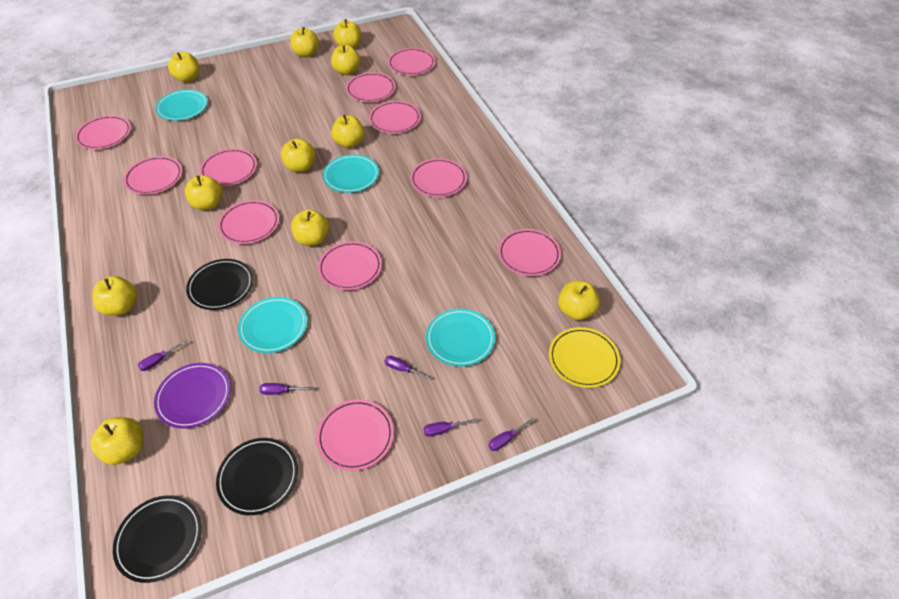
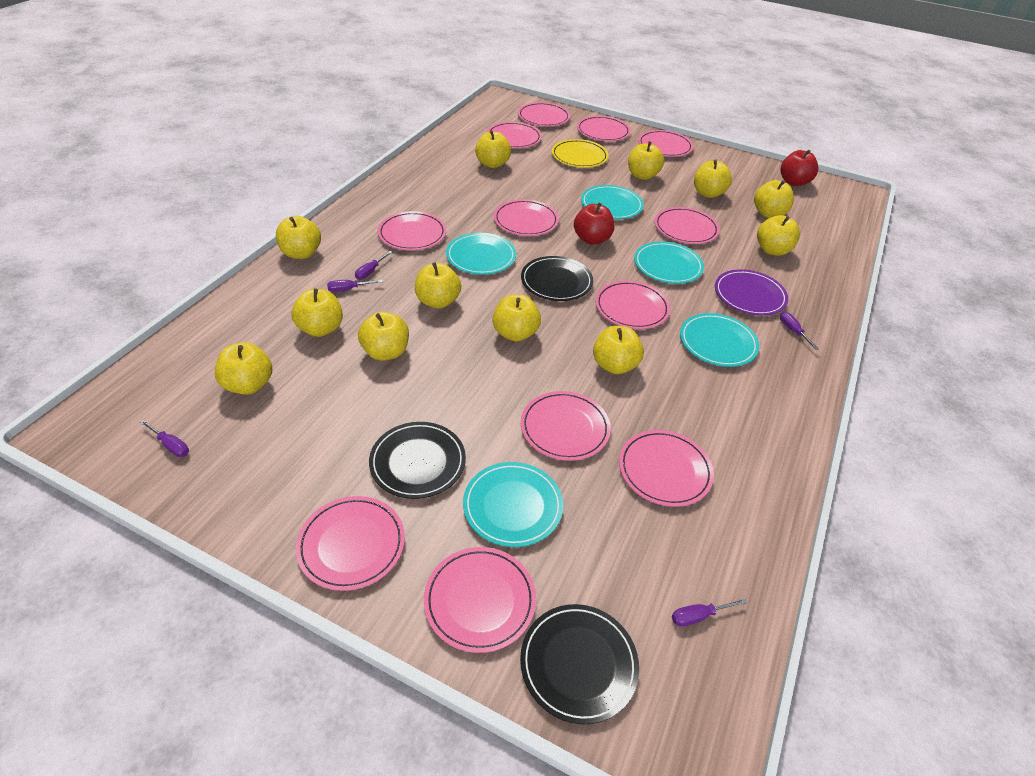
pink plate: [75,115,131,149] [123,156,182,195] [200,149,257,186] [218,200,279,244] [316,399,394,471] [318,241,382,290] [346,72,396,102] [369,101,421,133] [388,48,435,75] [410,158,467,197] [498,229,561,276] = 11 -> [296,496,405,591] [378,211,446,250] [424,547,536,653] [487,122,542,148] [494,199,559,236] [518,102,570,127] [521,391,611,461] [577,116,631,141] [595,281,670,329] [619,430,714,507] [638,130,693,157] [654,207,720,244] = 12
red apple: none = 0 -> [574,203,615,245] [780,150,818,186] = 2
turquoise plate: [155,89,208,121] [238,297,307,353] [323,154,379,193] [426,309,495,367] = 4 -> [446,233,516,275] [463,462,563,547] [581,185,644,219] [634,242,704,284] [680,313,759,367] = 5
yellow apple: [90,417,143,465] [92,276,137,315] [168,52,199,83] [185,175,223,210] [281,138,316,172] [290,27,319,57] [291,209,329,246] [331,45,360,75] [331,115,365,148] [333,19,361,49] [558,281,600,320] = 11 -> [215,342,272,395] [276,216,321,259] [292,288,343,337] [358,311,409,361] [415,262,461,309] [475,130,511,168] [493,294,541,342] [593,326,644,374] [628,141,664,180] [694,160,732,198] [754,180,794,218] [757,215,800,256] = 12

